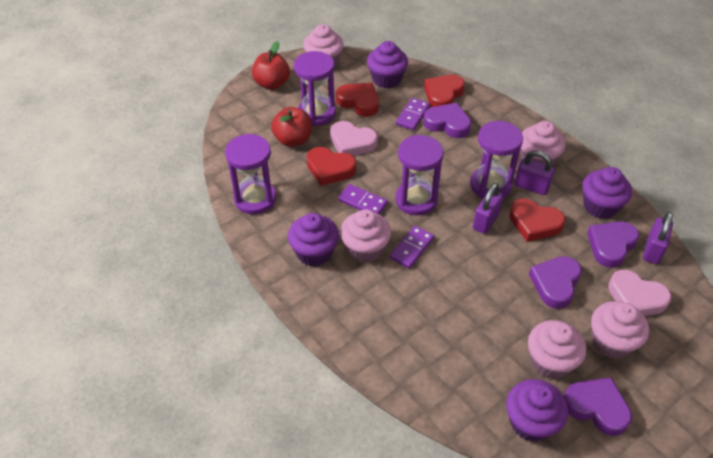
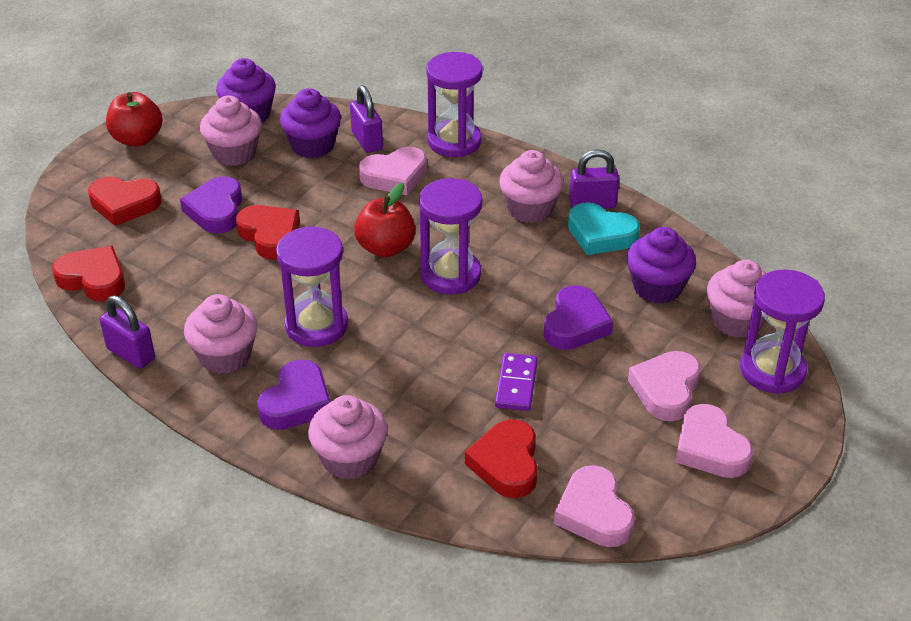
pink heart: [330,121,378,156] [608,270,671,316] = 2 -> [359,147,427,195] [554,465,635,547] [628,351,701,421] [675,404,753,478] = 4
purple cupcake: [288,213,339,267] [367,41,408,88] [506,379,568,442] [582,167,632,219] = 4 -> [216,58,276,122] [280,88,341,158] [627,227,696,304] = 3
purple domino: [338,184,388,214] [390,226,434,269] [396,98,430,130] = 3 -> [495,353,538,411] = 1
purple heart: [423,102,471,138] [529,256,582,309] [564,377,632,436] [587,221,639,268] = 4 -> [180,176,242,234] [257,359,331,430] [544,285,613,350] = 3
turquoise heart: none = 0 -> [568,202,640,255] = 1

